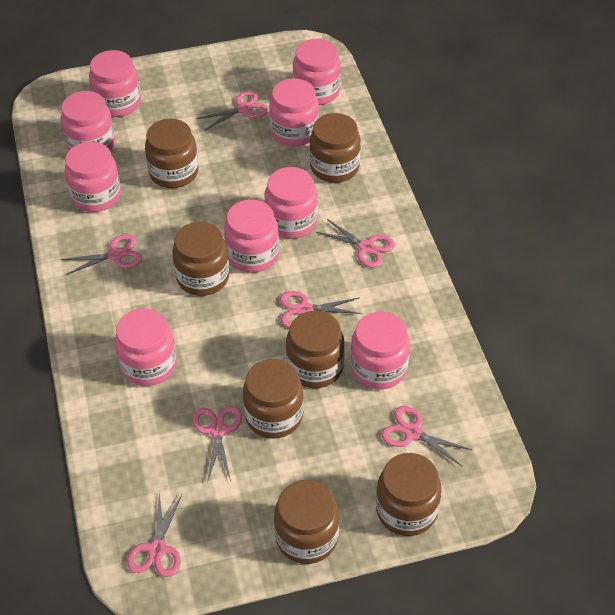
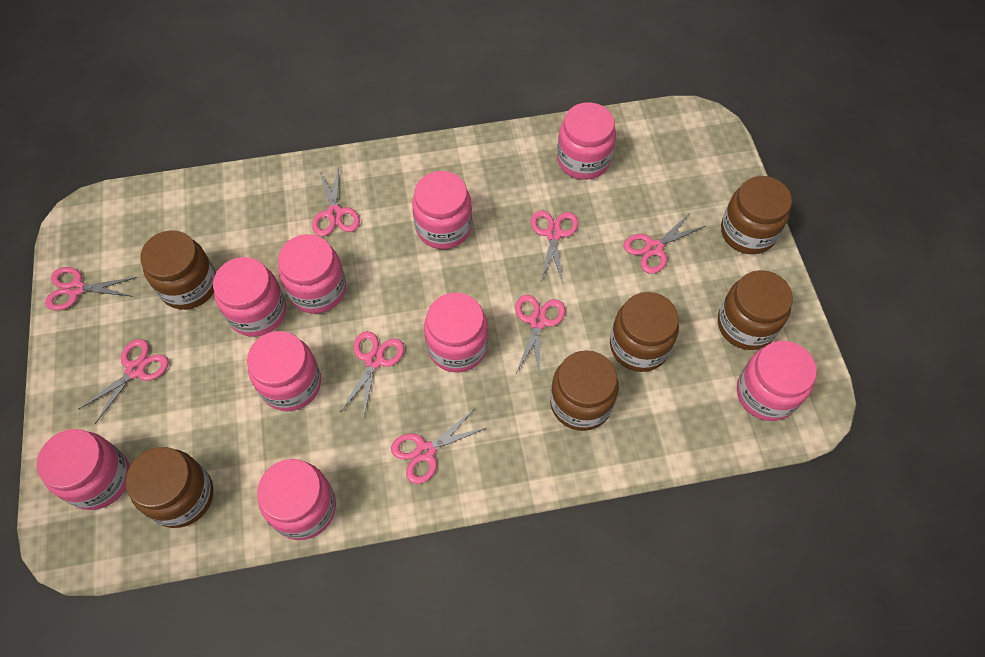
brown jar: [145,119,198,188] [172,222,229,296] [243,359,304,439] [274,480,339,564] [286,311,345,388] [309,113,361,183] [376,453,442,536] = 7 -> [126,447,214,528] [140,230,216,310] [550,350,619,431] [610,292,679,372] [718,270,793,350] [721,176,792,254] = 6
pink scissors: [61,234,142,275] [127,493,182,577] [193,406,242,482] [196,91,269,131] [280,291,362,328] [316,219,395,268] [381,406,473,466] = 7 -> [45,267,138,311] [78,339,169,424] [312,167,360,236] [341,331,404,419] [391,409,488,484] [515,295,565,378] [531,210,578,283] [623,212,705,274] = 8

